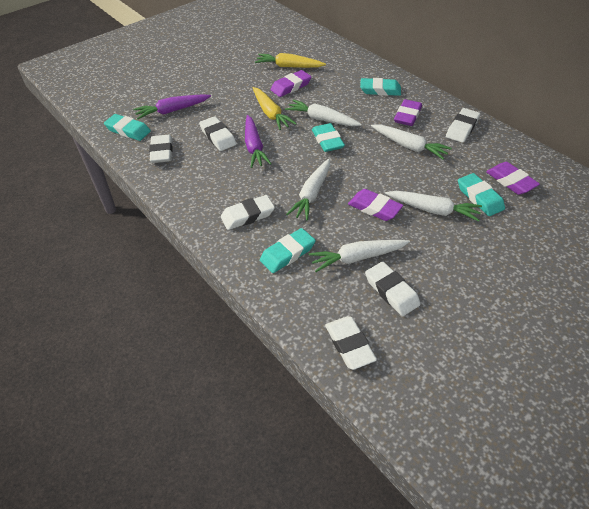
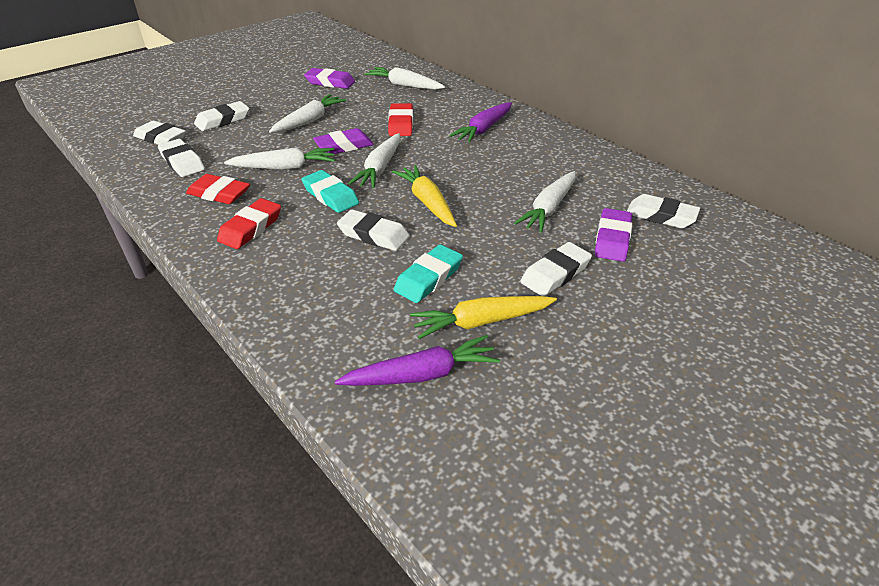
purple eraser: [271,70,311,97] [348,189,403,221] [394,99,422,126] [486,162,540,195] = 4 -> [304,68,355,89] [313,128,374,154] [595,208,632,262] = 3
red eraser: none = 0 -> [186,174,250,204] [217,198,281,249] [388,103,413,136] = 3
turquoise eraser: [104,114,151,141] [260,228,316,273] [312,123,345,152] [360,78,401,96] [458,173,505,216] = 5 -> [301,170,359,213] [394,244,463,303] = 2

